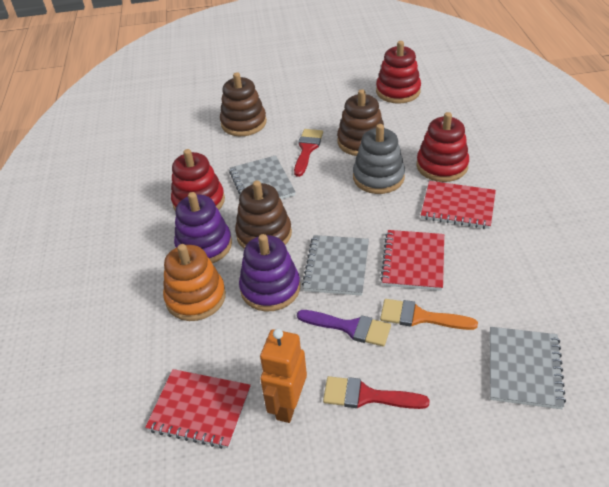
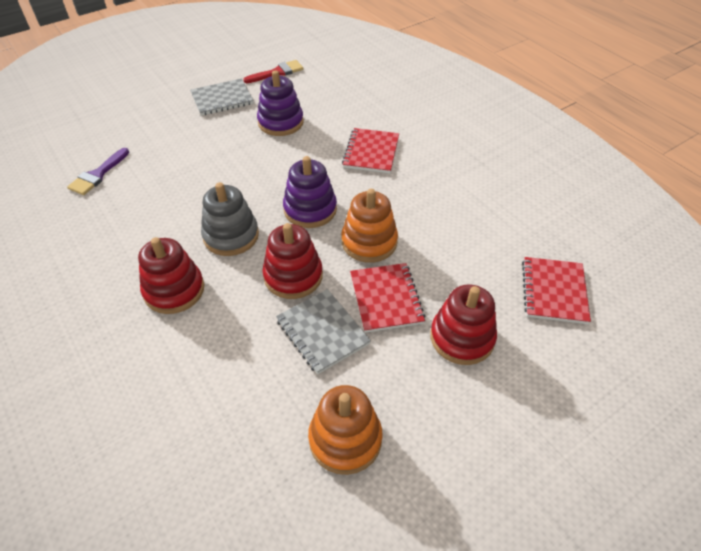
brown stacking toy: [220,72,267,136] [235,181,292,248] [337,89,384,156] = 3 -> none = 0
grey notebook: [229,155,295,199] [302,235,369,296] [490,327,566,409] = 3 -> [190,78,254,116] [276,289,371,374] = 2
orange brush: [380,299,478,330] = 1 -> none = 0
orange robot: [260,329,307,423] = 1 -> none = 0
orange stacking toy: [163,244,226,321] = 1 -> [308,385,383,475] [341,189,398,263] = 2
red brush: [294,129,323,177] [323,376,429,409] = 2 -> [243,60,304,83] = 1

